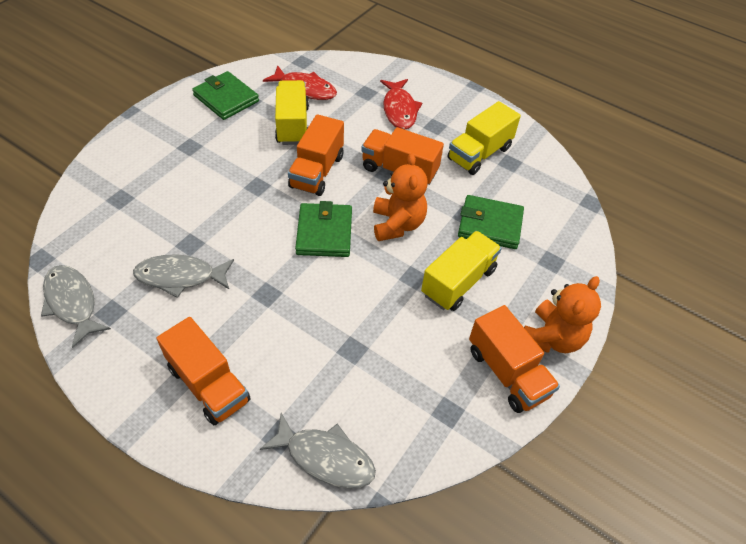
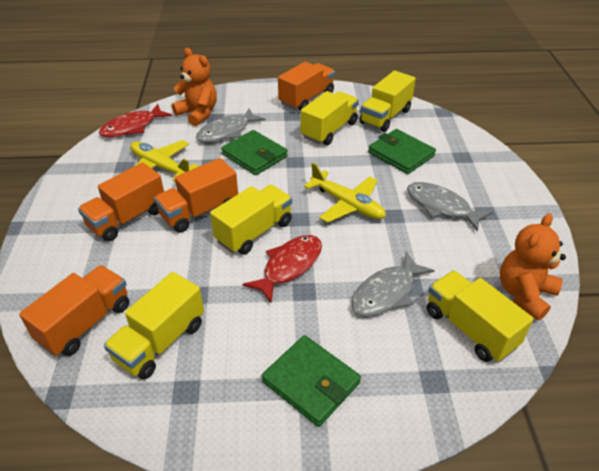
yellow plane: none = 0 -> [130,140,199,182] [304,163,386,223] = 2
yellow truck: [275,80,309,145] [421,231,502,311] [448,101,521,175] = 3 -> [104,272,204,379] [210,185,292,255] [301,91,359,145] [359,70,416,132] [427,270,534,362] = 5

